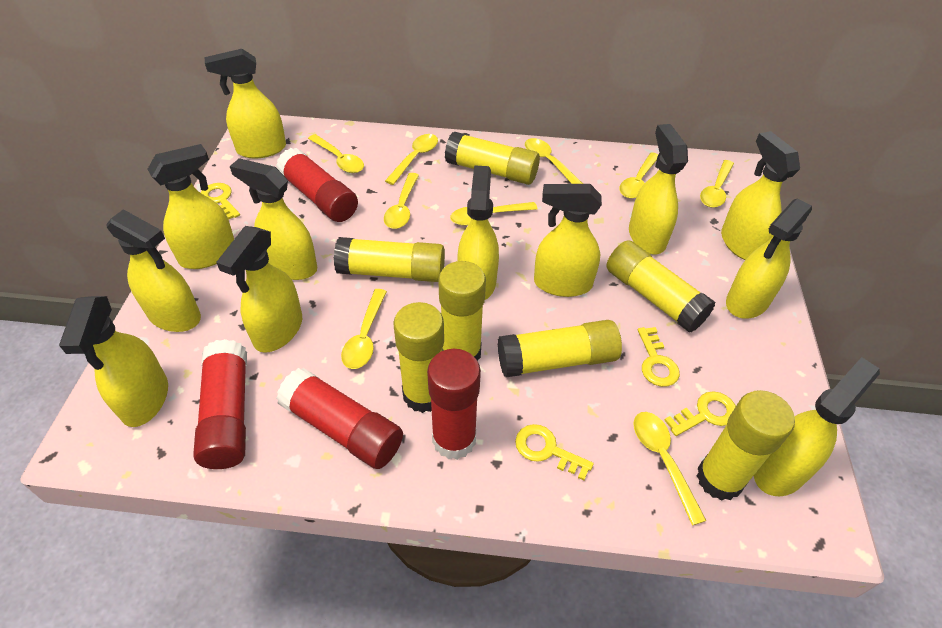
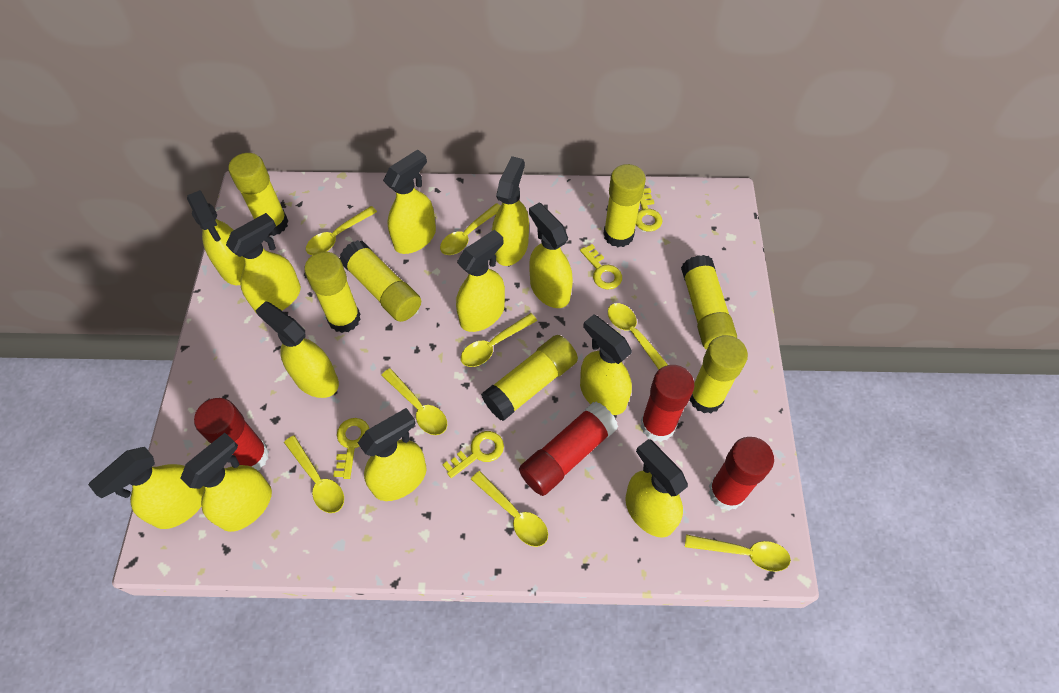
yellow spoon: [308,134,364,173] [341,289,387,369] [384,173,419,229] [385,134,438,185] [450,202,537,226] [525,138,583,184] [619,152,658,198] [633,412,706,525] [700,160,734,208] = 9 -> [284,435,344,513] [306,206,377,255] [381,368,447,435] [440,203,500,255] [461,313,537,367] [471,471,548,547] [608,303,668,369] [685,534,791,572] = 8

